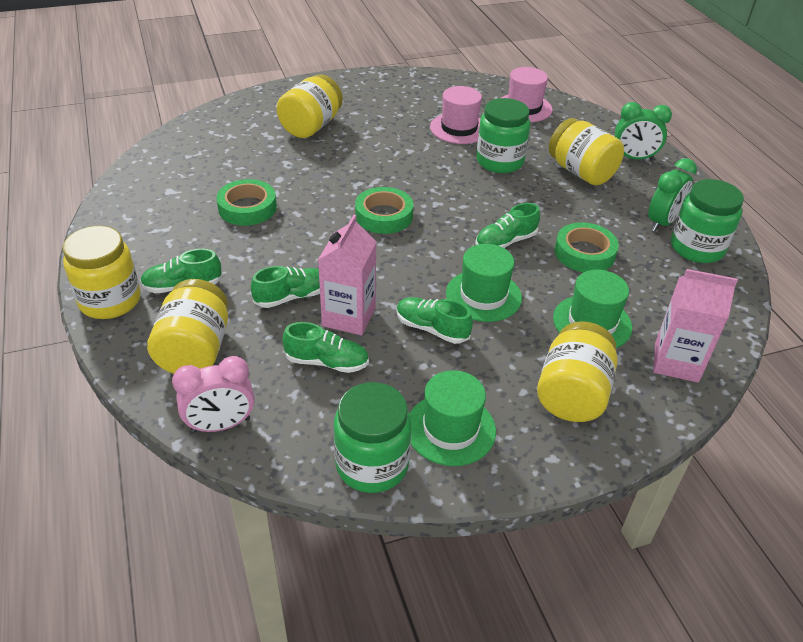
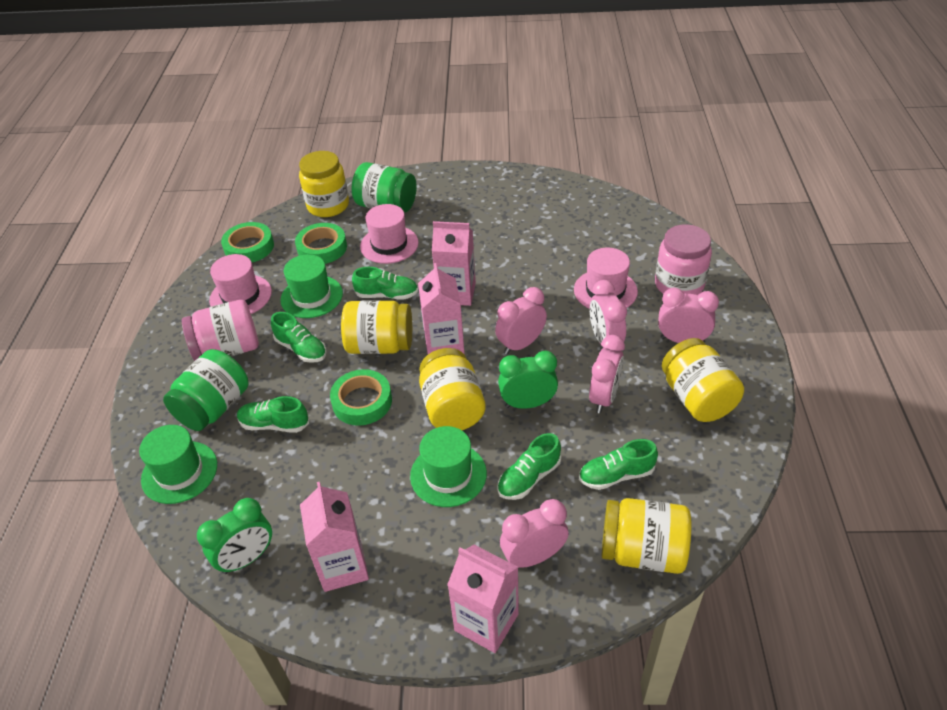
green jar: [334,382,412,493] [476,98,530,173] [671,179,744,263] = 3 -> [163,349,249,431] [352,162,417,213] = 2
pink carton: [318,215,376,335] [653,269,738,383] = 2 -> [300,482,369,592] [418,263,465,355] [432,221,476,306] [447,545,519,653] = 4
pink clock: [172,356,254,433] = 1 -> [495,287,547,355] [500,499,569,568] [589,335,625,413] [590,280,627,344] [658,288,719,343] = 5
pink hat: [430,86,482,144] [501,67,553,122] = 2 -> [209,254,272,314] [360,204,419,264] [574,248,638,309] = 3
pink jar: none = 0 -> [182,299,259,361] [655,224,712,295] = 2

